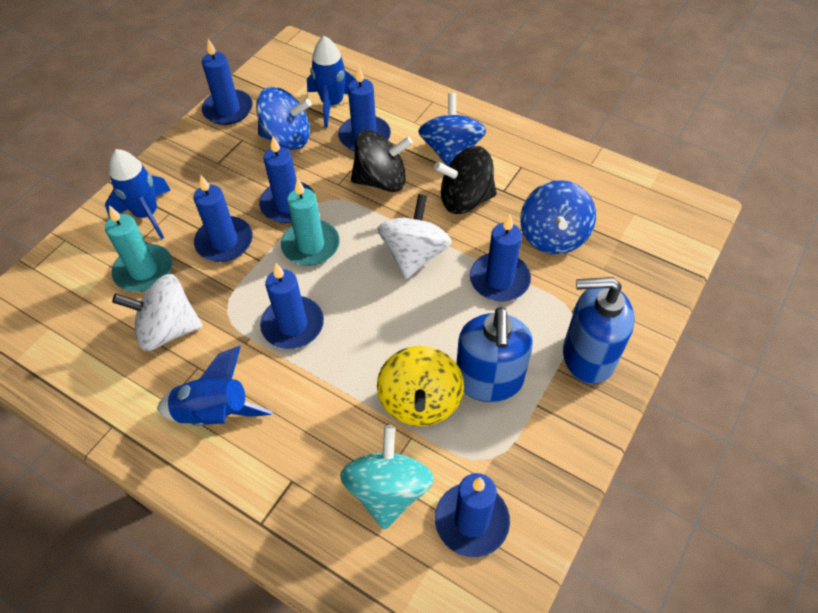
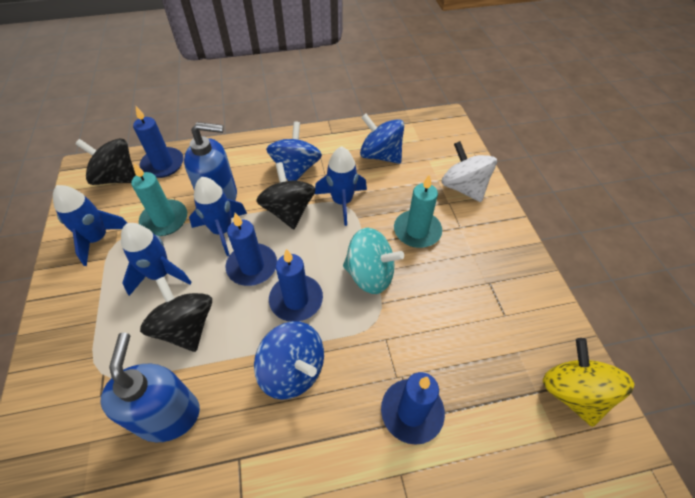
black spinning top: [351,130,413,192] [434,146,497,214] = 2 -> [75,138,136,185] [140,277,212,352] [256,162,315,229] = 3
blue candle: [194,175,253,262] [202,39,253,125] [259,136,314,223] [260,263,324,349] [338,66,391,151] [435,473,510,557] [470,215,531,301] = 7 -> [133,106,184,178] [226,213,277,286] [269,249,323,322] [381,372,445,445] = 4
blue rocket: [105,149,170,239] [157,346,273,426] [307,36,356,128] = 3 -> [53,185,127,266] [121,223,192,296] [189,177,247,256] [315,146,367,226] = 4
white spinning top: [112,274,203,351] [378,194,452,279] = 2 -> [441,141,497,202] = 1

